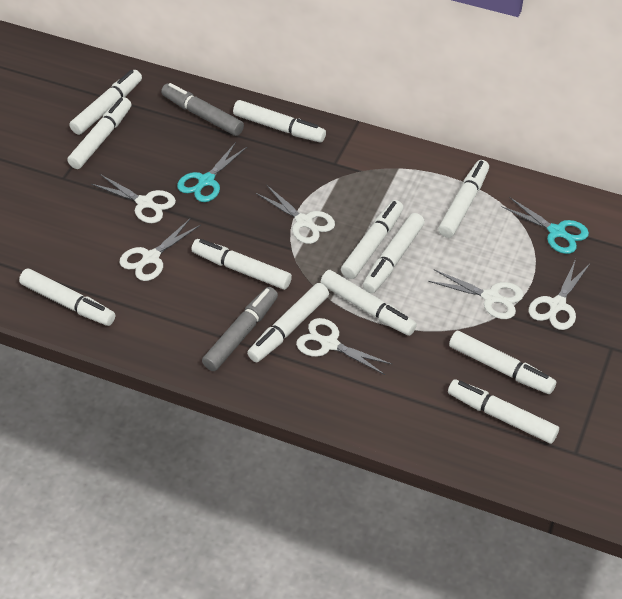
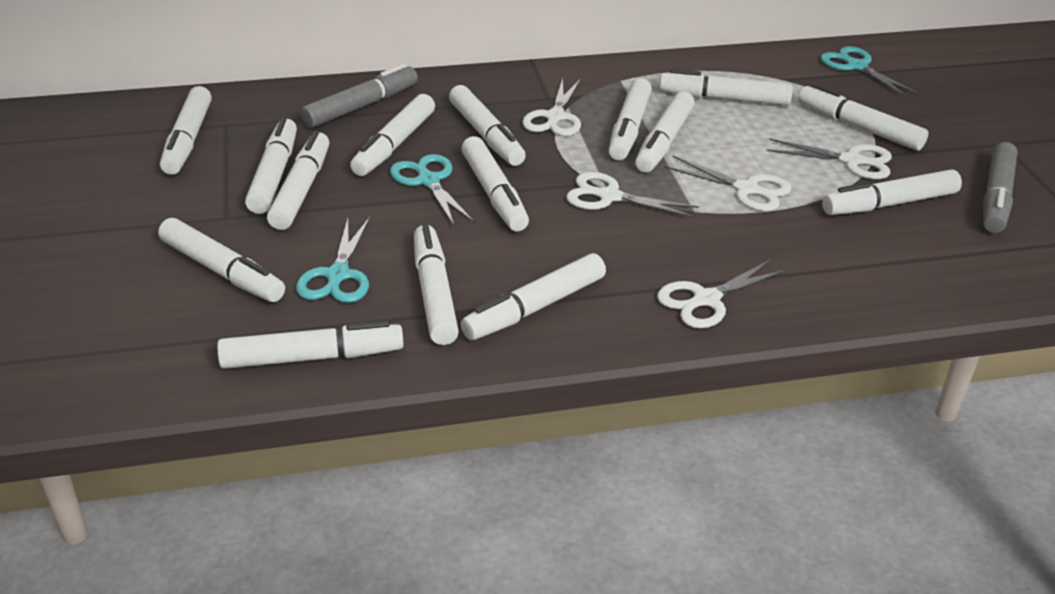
turquoise scissors: [177,142,247,202] [501,197,589,254] = 2 -> [296,217,370,303] [390,154,475,226] [820,46,920,97] = 3
white marker: [19,269,115,326] [67,97,131,169] [69,70,142,135] [191,239,292,290] [233,100,326,142] [247,283,329,362] [321,270,417,336] [341,200,404,279] [363,213,425,293] [438,160,489,238] [448,379,559,444] [449,331,556,394] = 12 -> [158,218,285,302] [160,86,212,175] [217,321,404,369] [245,117,297,214] [267,131,330,230] [350,94,435,176] [414,224,459,345] [449,85,526,166] [461,136,529,231] [461,253,606,340] [608,78,652,160] [635,91,695,173] [659,69,793,106] [798,83,929,151] [822,169,962,215] = 15
white scissors: [92,174,176,223] [119,219,201,281] [256,185,335,244] [296,318,393,375] [428,270,524,319] [529,259,590,330] = 6 -> [522,78,581,136] [566,172,699,218] [657,259,788,328] [664,156,791,211] [767,138,892,179] = 5

